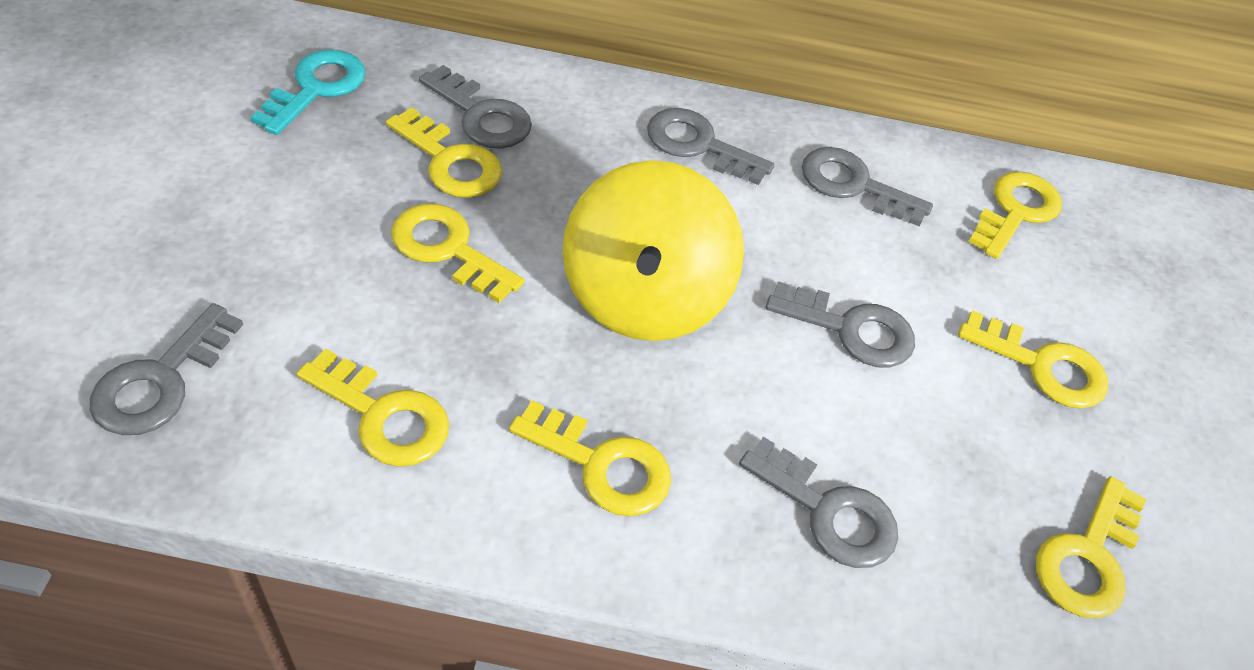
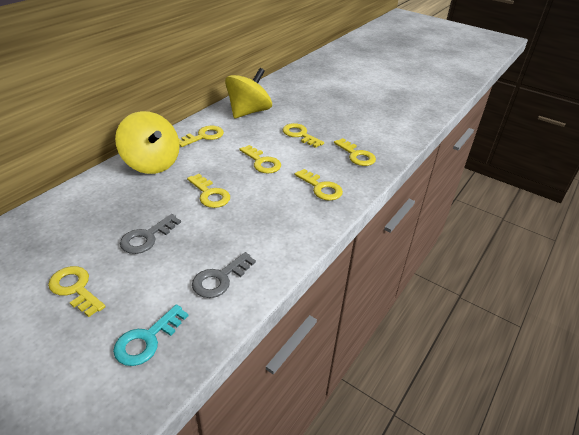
grey key: [90,303,243,435] [419,65,532,149] [647,108,774,185] [739,437,898,568] [766,281,915,368] [802,147,933,226] = 6 -> [120,214,181,254] [192,252,256,298] = 2
yellow spinning top: [563,160,744,341] = 1 -> [115,111,180,174] [225,68,272,118] = 2

